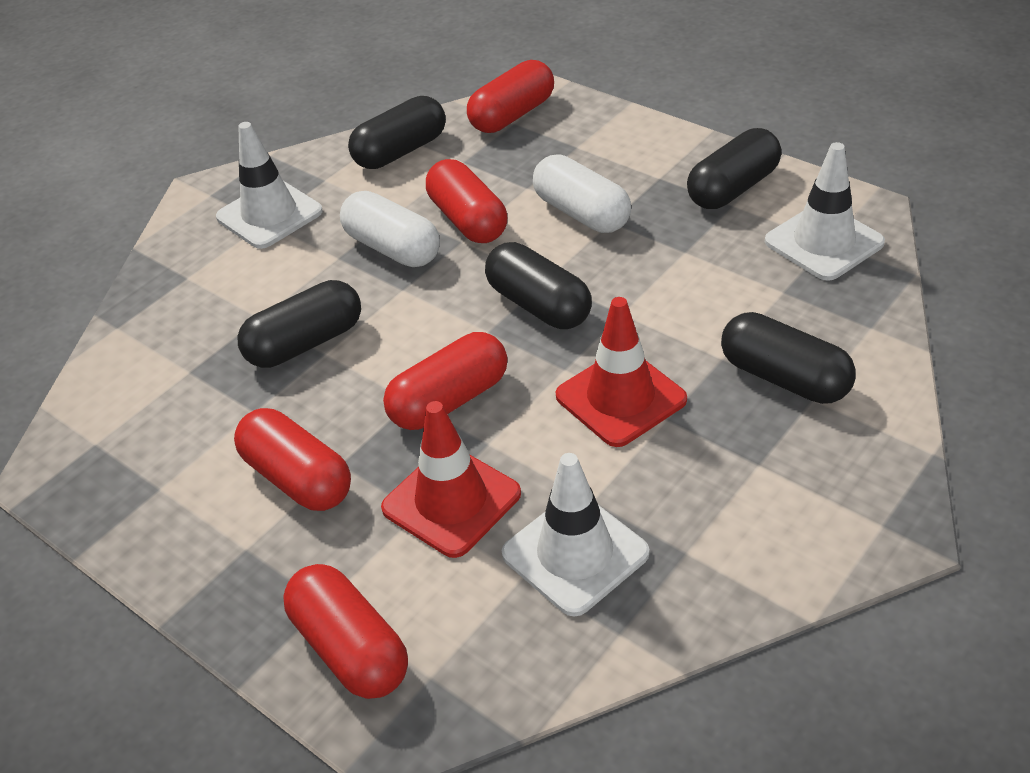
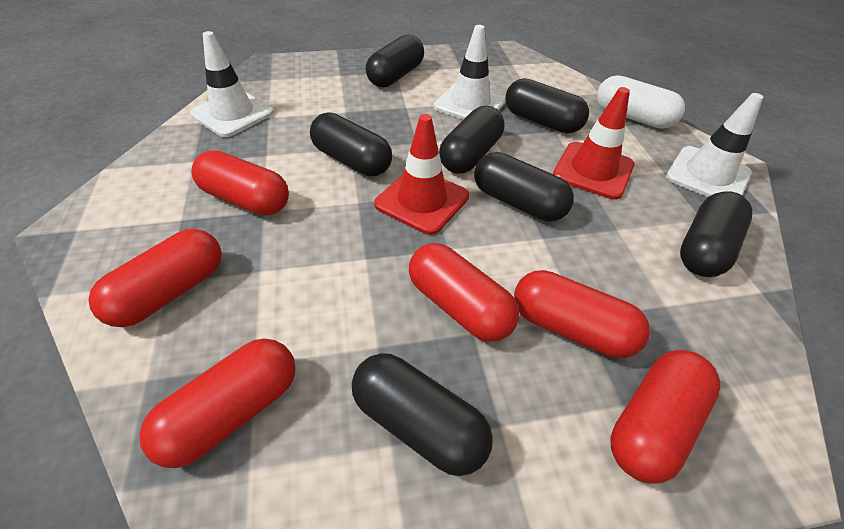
black capsule: [238,280,361,368] [348,96,446,169] [485,242,592,329] [687,128,781,209] [721,312,856,404] = 5 -> [310,113,392,176] [352,353,493,476] [365,34,424,87] [439,106,504,174] [474,152,574,221] [505,78,589,133] [680,191,752,277] = 7
red capsule: [234,408,351,511] [283,564,408,699] [383,332,507,430] [426,159,507,243] [467,60,554,133] = 5 -> [88,229,222,327] [139,339,296,468] [192,150,289,216] [409,243,519,342] [514,270,650,358] [610,350,720,484] = 6
white capsule: [340,191,440,267] [533,155,631,233] = 2 -> [597,75,685,129] = 1

